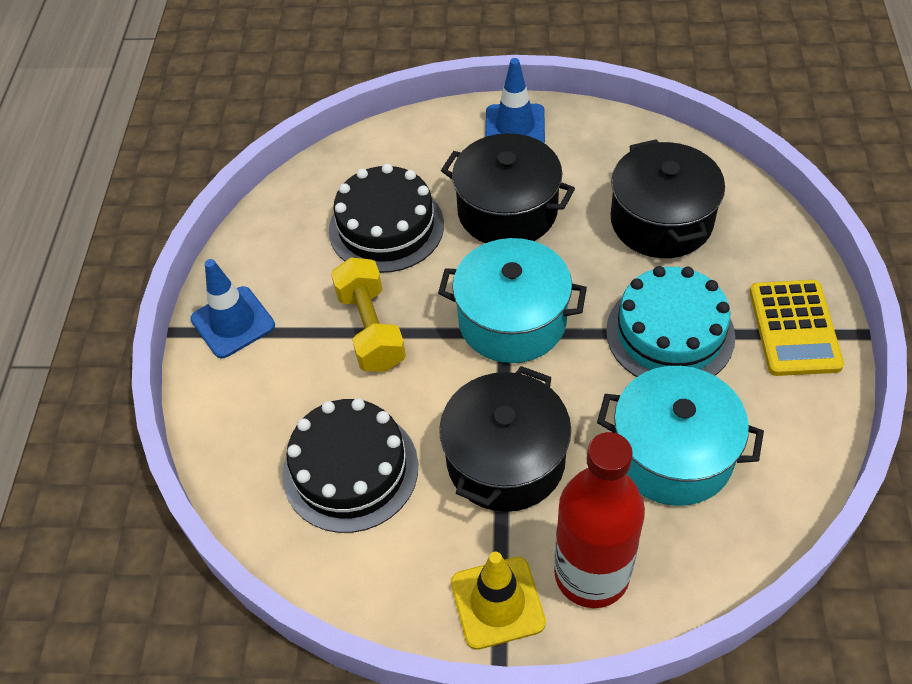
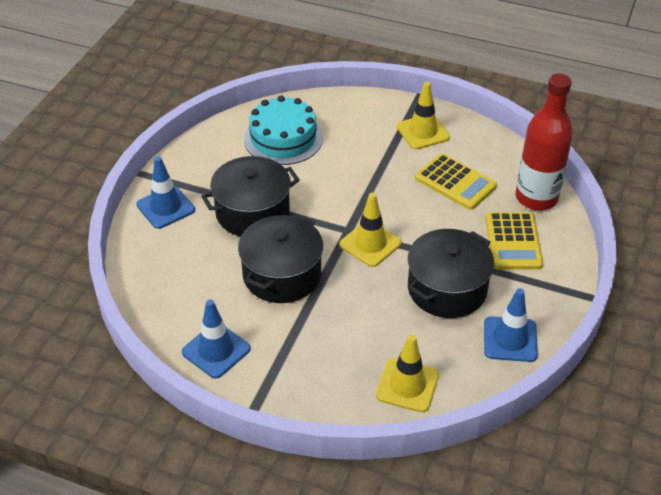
black cake: [282,398,418,533] [329,164,444,273] = 2 -> none = 0
blue traffic cone: [191,259,275,358] [485,58,545,143] = 2 -> [136,156,195,229] [182,299,251,378] [484,288,538,362] = 3
turquoise pot: [438,238,587,363] [597,366,764,506] = 2 -> none = 0
yellow calculator: [750,280,844,376] = 1 -> [415,153,497,210] [486,212,543,270] = 2
yellow dumbbell: [331,257,406,372] = 1 -> none = 0
yellow traffic cone: [451,552,546,650] = 1 -> [339,193,402,267] [376,335,439,413] [397,82,450,150] = 3

